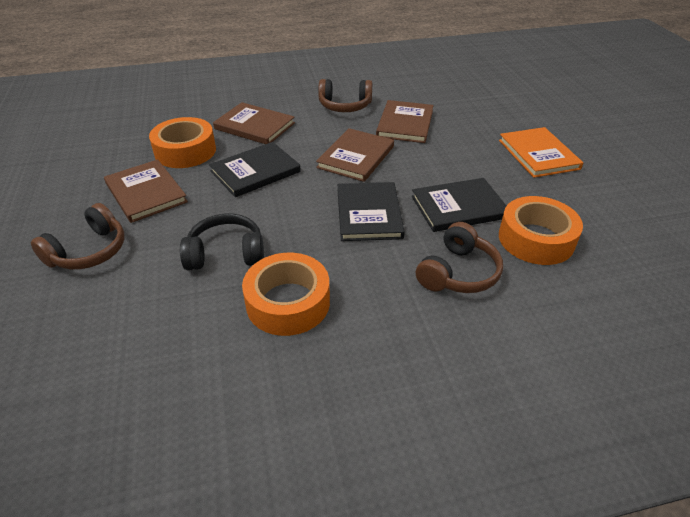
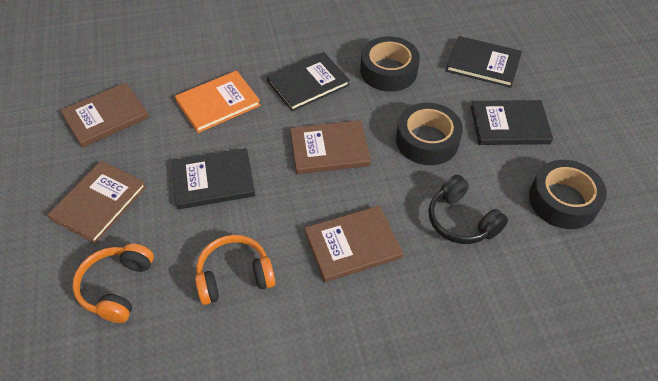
black book: [209,142,301,197] [337,182,405,241] [412,178,506,232] = 3 -> [172,148,255,209] [267,52,350,111] [446,36,522,88] [471,100,553,145] = 4
black tape: none = 0 -> [360,36,420,92] [396,103,463,165] [529,160,607,229] = 3
brown headphones: [31,203,125,270] [318,79,372,112] [416,222,503,293] = 3 -> none = 0
orange headphones: none = 0 -> [73,243,154,323] [195,235,275,305] = 2
orange tape: [149,117,216,168] [242,253,330,336] [499,196,583,265] = 3 -> none = 0

